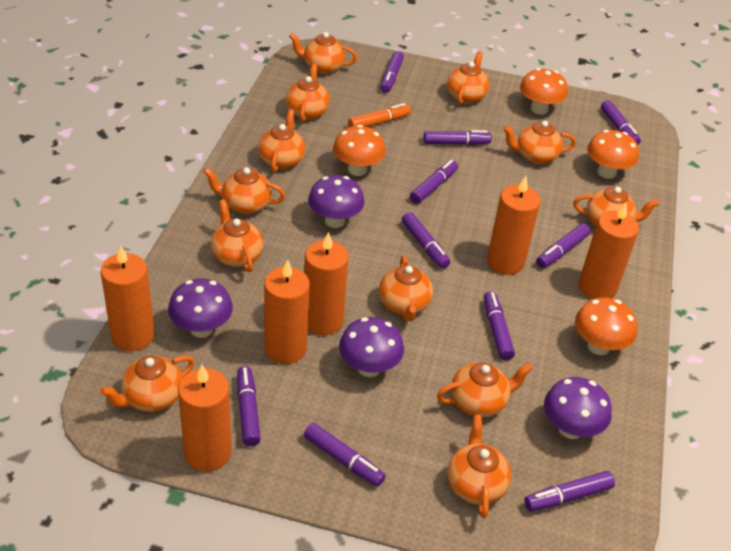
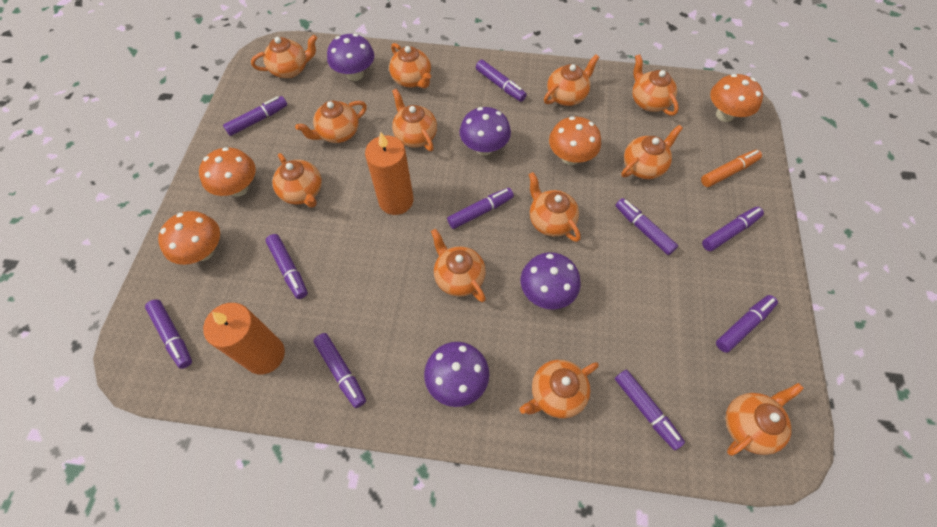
orange candle: [101,245,155,351] [178,365,232,472] [264,259,310,364] [304,232,349,335] [487,176,541,275] [578,202,639,299] = 6 -> [203,303,285,375] [365,132,413,215] = 2

